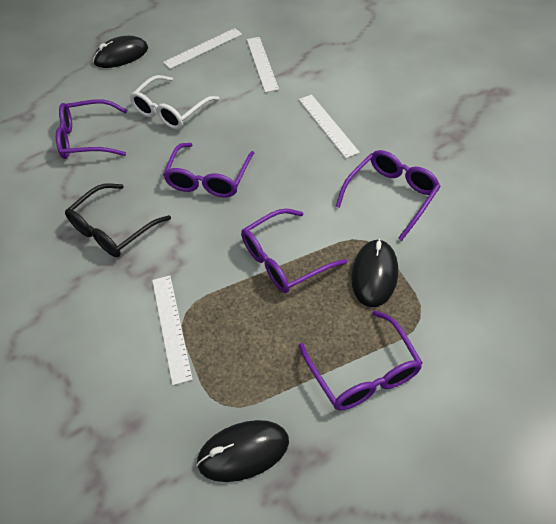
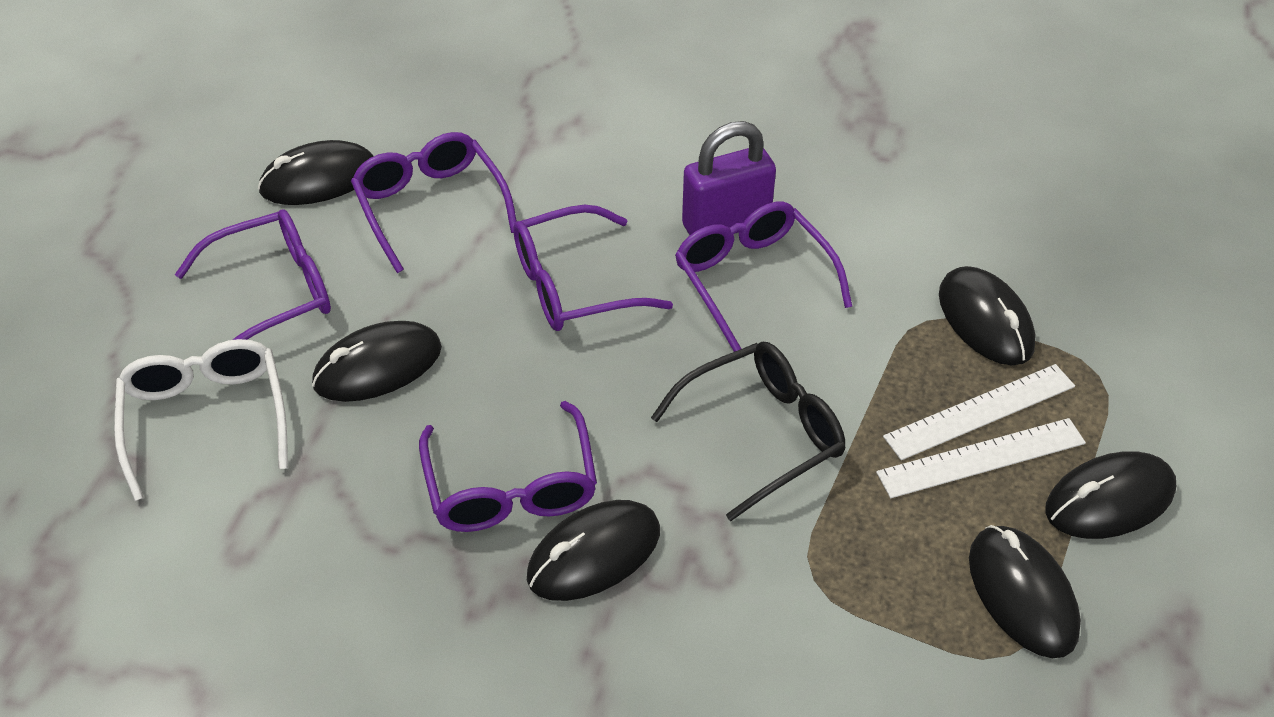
black mouse: [93,36,148,68] [196,420,289,482] [351,239,398,307] = 3 -> [258,140,374,205] [312,321,442,402] [527,500,660,601] [939,266,1036,365] [969,525,1081,658] [1046,451,1176,539] = 6
purple padlock: none = 0 -> [682,121,776,235] = 1
white ruler: [152,275,193,385] [163,28,242,69] [247,37,279,93] [299,94,360,158] = 4 -> [876,418,1086,498] [883,364,1075,460] = 2

